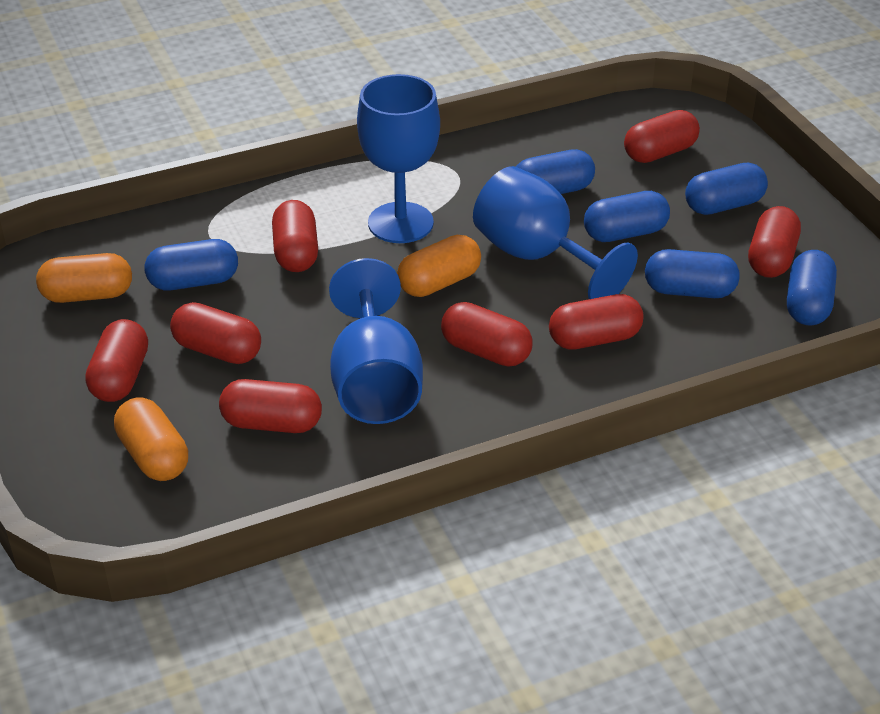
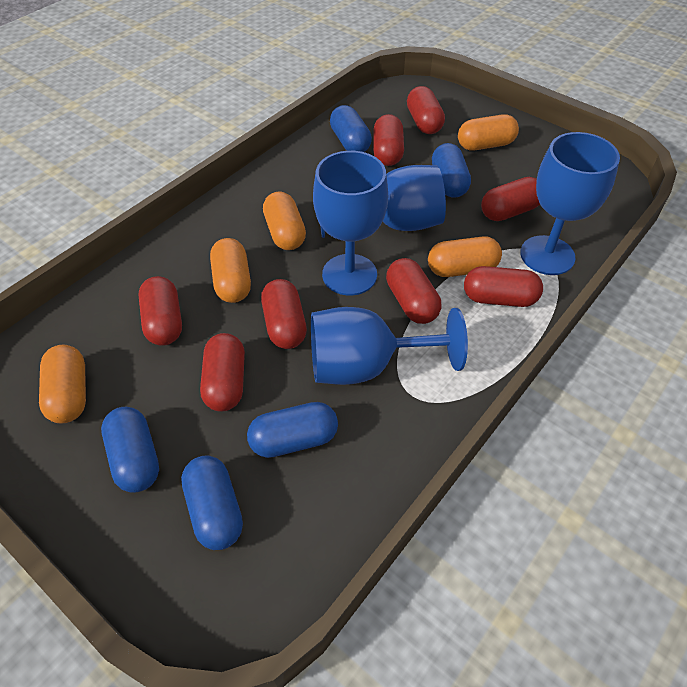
blue capsule: [145,239,238,290] [516,149,595,194] [584,191,670,242] [645,249,740,298] [685,163,768,215] [787,250,837,325] = 6 -> [101,407,159,493] [181,455,243,550] [247,402,338,458] [330,105,372,152] [432,143,471,198] = 5
blue goblet: [329,258,423,424] [357,74,440,243] [473,166,638,299] = 3 -> [311,307,468,385] [313,151,388,296] [320,165,446,238] [520,132,620,275] = 4
orange capsule: [36,253,132,303] [114,397,188,481] [397,235,481,297] = 3 -> [39,345,86,423] [210,238,251,303] [263,191,306,250] [428,236,502,277] [458,114,519,151] = 5

